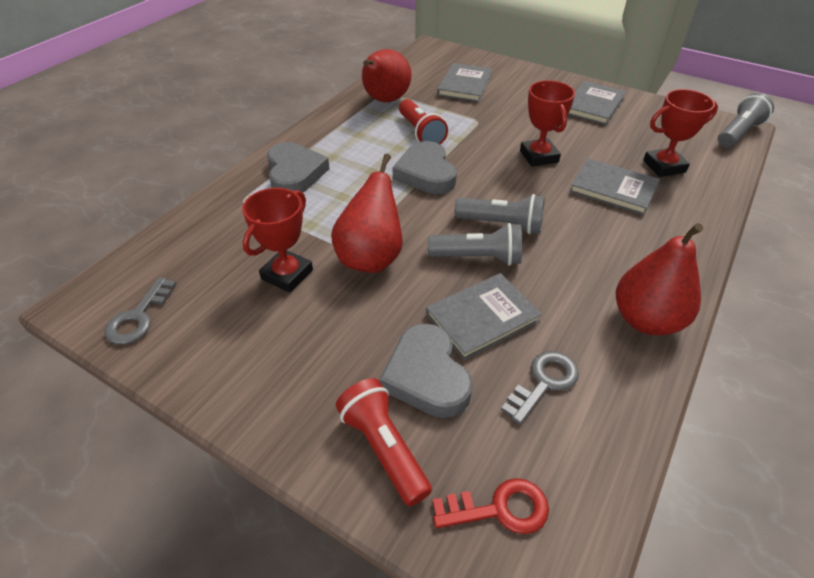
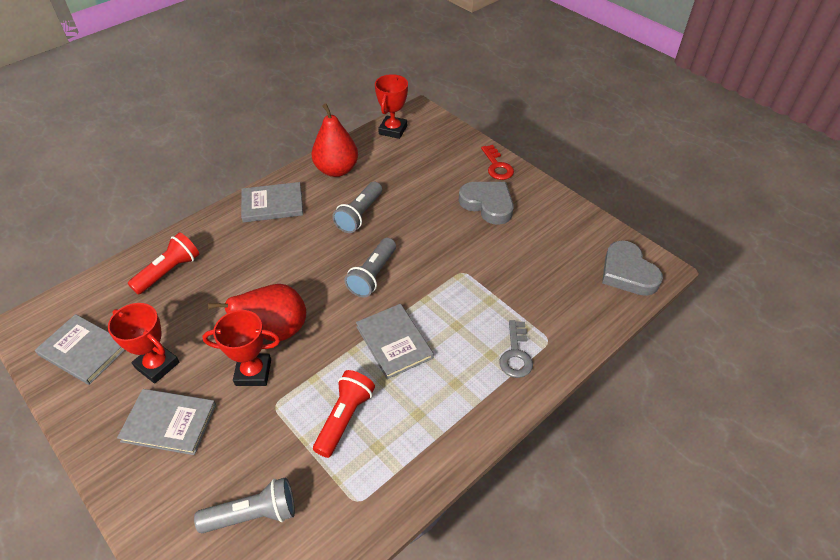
grey heart: [267,142,330,192] [379,323,473,418] [392,141,457,194] = 3 -> [459,182,514,225] [602,241,663,296] = 2
grey key: [104,277,176,345] [501,351,579,424] = 2 -> [499,320,533,378] = 1
red pear: [331,154,403,273] [362,49,411,102] [616,223,703,335] = 3 -> [208,284,306,342] [312,104,358,177] = 2

